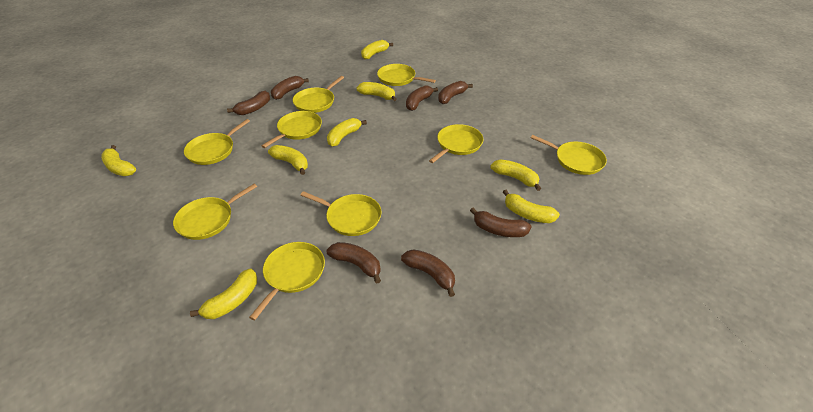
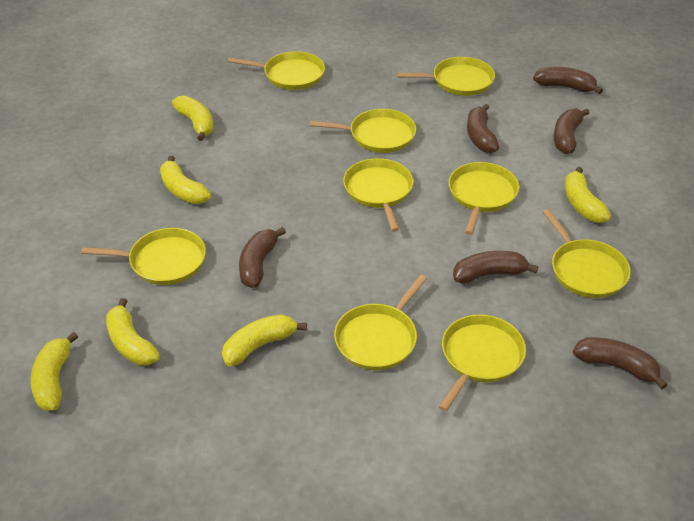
brown banana: [227,91,270,115] [271,76,309,100] [326,242,381,284] [401,249,455,297] [406,85,438,111] [438,81,473,104] [470,208,532,237] = 7 -> [239,227,286,288] [453,251,538,284] [467,104,499,153] [533,67,603,94] [554,108,590,154] [573,337,667,389] = 6
yellow banana: [101,145,136,176] [190,268,257,319] [268,145,308,175] [327,118,367,147] [356,82,397,101] [361,40,393,60] [490,160,541,191] [503,190,560,223] = 8 -> [31,332,78,411] [106,298,160,366] [160,156,211,204] [172,96,214,141] [222,314,307,366] [565,167,611,223] = 6

